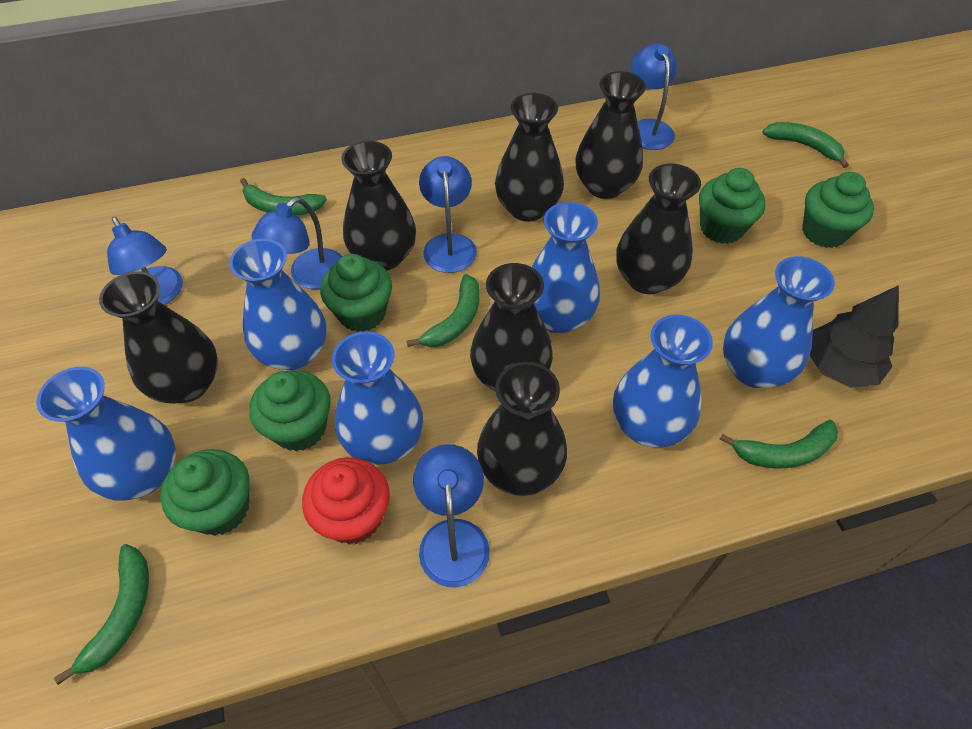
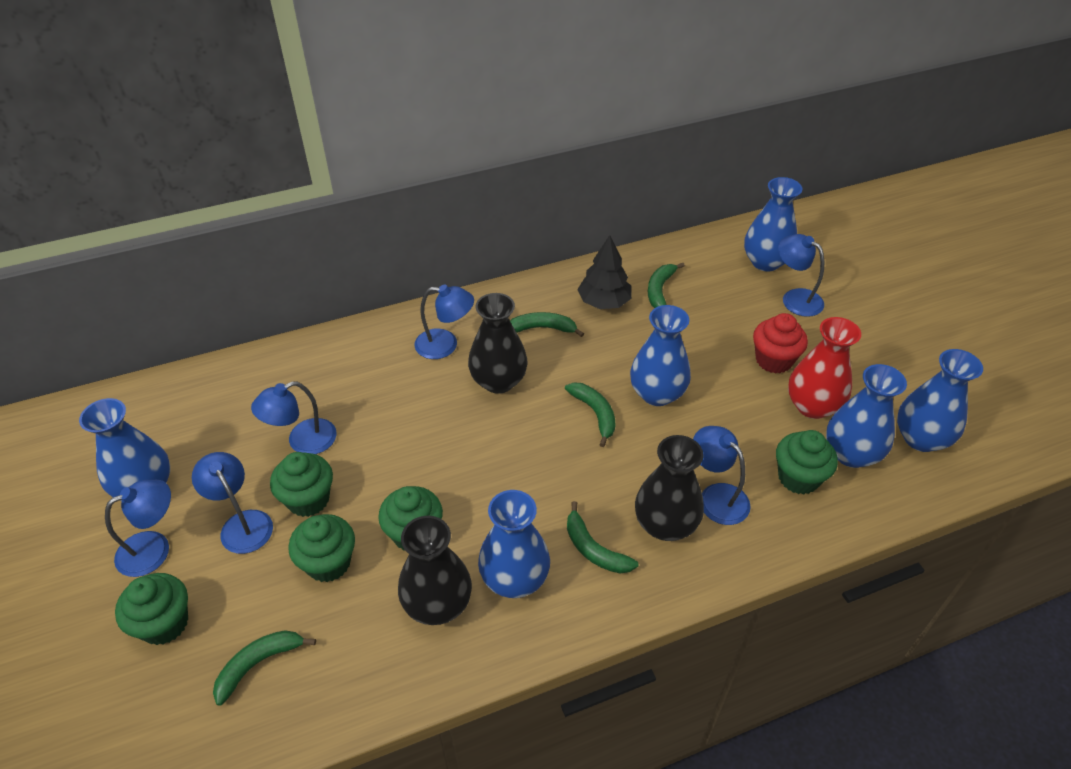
black vase: [99,271,218,404] [341,141,416,271] [470,263,553,391] [477,362,567,496] [495,93,564,222] [575,71,646,199] [617,164,701,294] = 7 -> [398,516,472,625] [468,293,528,394] [635,435,704,541] = 3
blue lamp: [107,217,183,305] [251,197,342,289] [413,444,490,587] [419,156,477,273] [631,44,676,150] = 5 -> [105,480,171,577] [192,452,273,554] [251,381,337,454] [414,285,474,359] [693,426,751,525] [778,234,824,317] = 6
red vase: none = 0 -> [788,317,861,419] = 1

